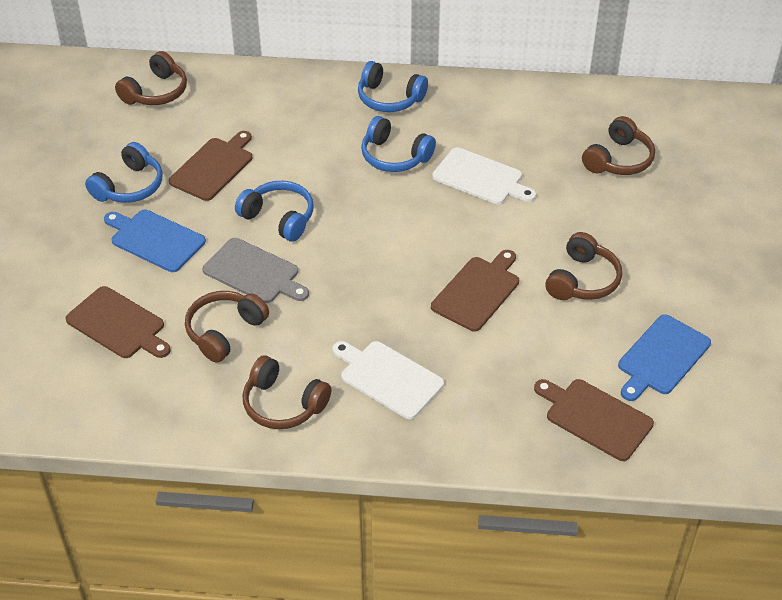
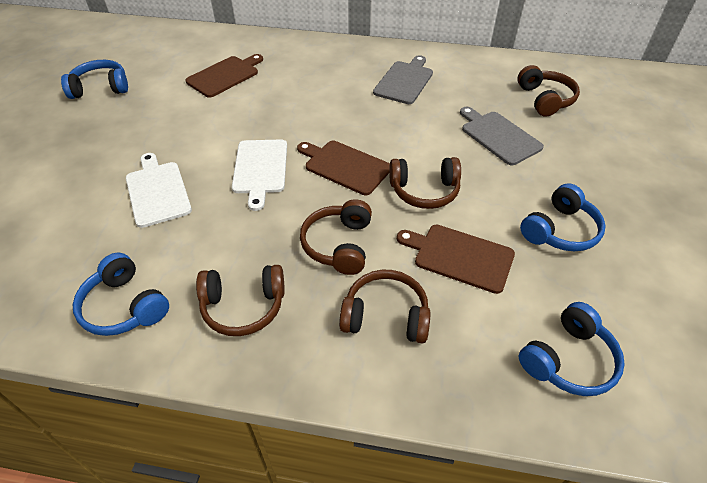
blue cutting board: [104,210,206,272] [618,314,711,401] = 2 -> none = 0
brown cutting board: [65,286,171,358] [169,131,252,201] [431,250,519,331] [534,379,654,461] = 4 -> [185,54,263,98] [297,141,390,195] [397,225,515,294] = 3
grey cutting board: [202,238,309,303] = 1 -> [373,55,433,104] [460,107,544,165] = 2

